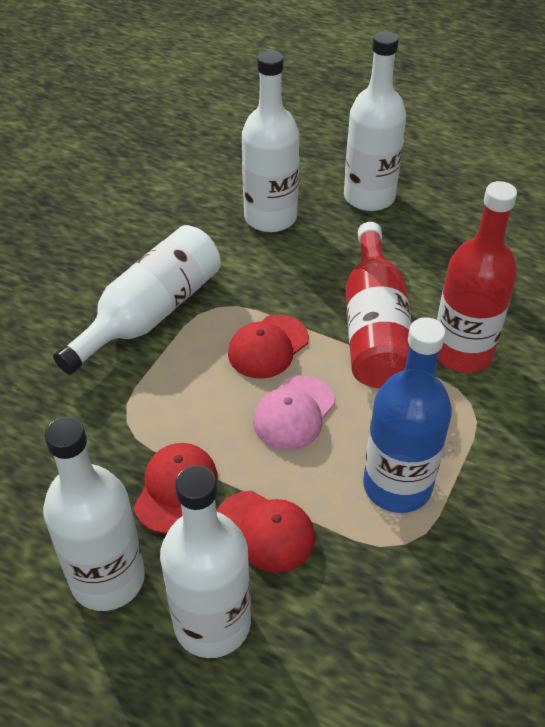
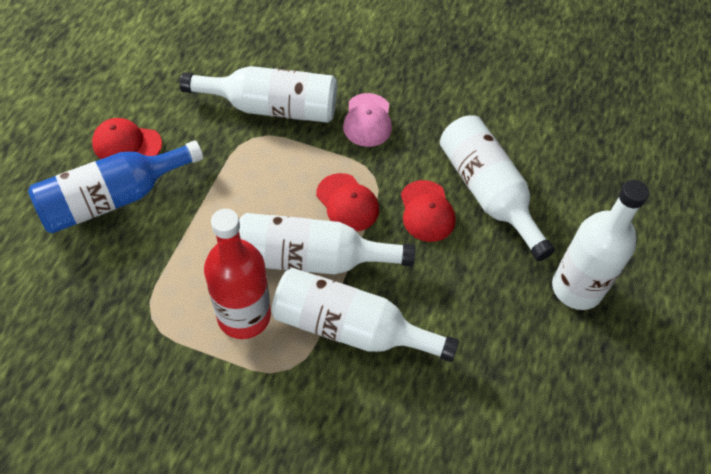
red bottle: [346,222,412,388] [437,181,517,373] = 2 -> [204,209,271,339] = 1

